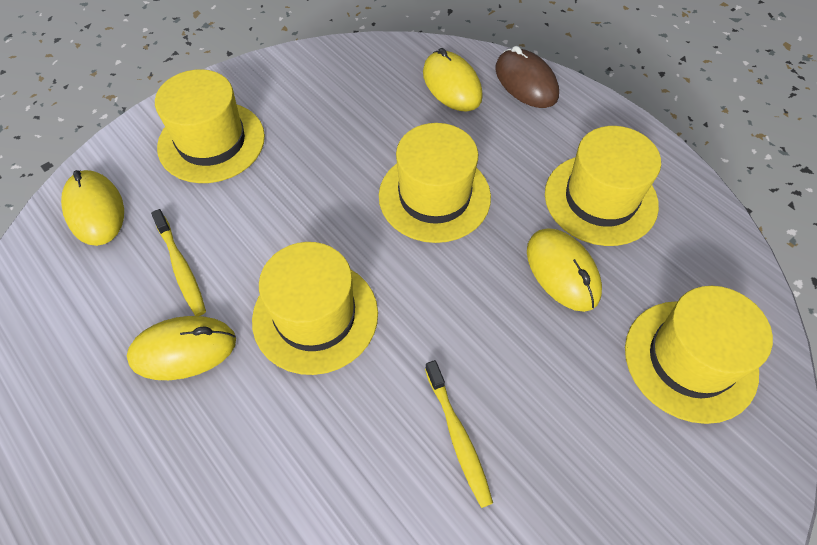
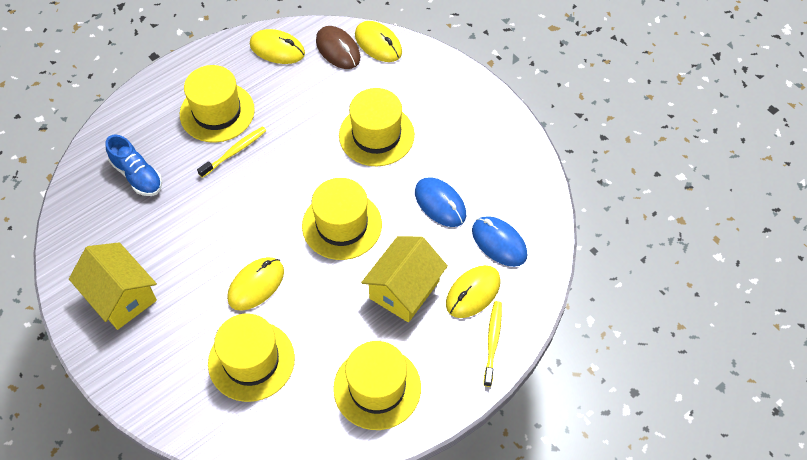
blue mouse: none = 0 -> [415,177,466,227] [472,216,528,267] = 2
blue shoe: none = 0 -> [106,134,162,196] = 1
yellow house: none = 0 -> [69,242,157,330] [361,236,448,323] = 2

